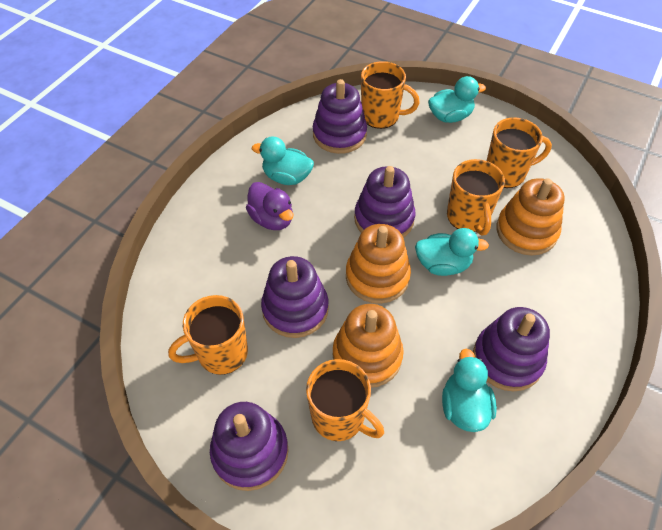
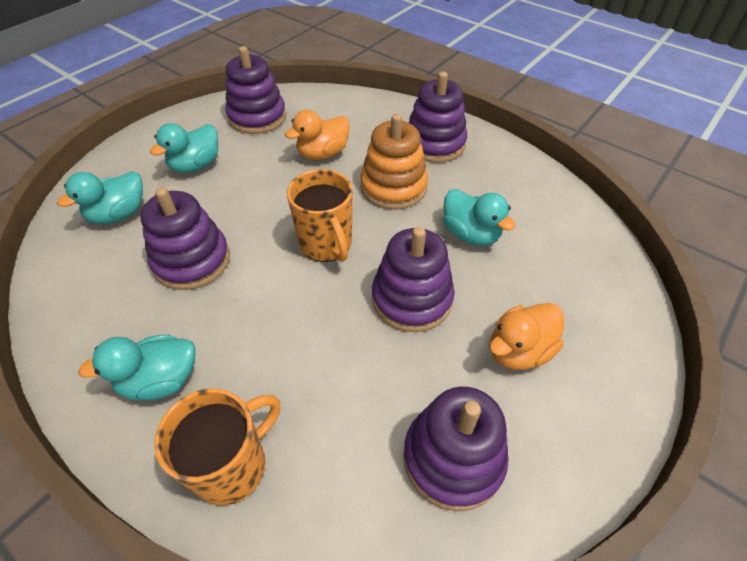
orange duck: none = 0 -> [285,110,350,160] [489,303,564,370] = 2
orange mug: [168,295,248,375] [306,359,384,441] [361,61,420,129] [447,159,505,236] [487,117,552,188] = 5 -> [154,388,280,506] [287,169,353,262] = 2
orange stacking toy: [333,304,404,388] [346,224,411,304] [497,178,565,256] = 3 -> [360,114,428,210] = 1
purple duck: [246,182,293,230] = 1 -> none = 0

